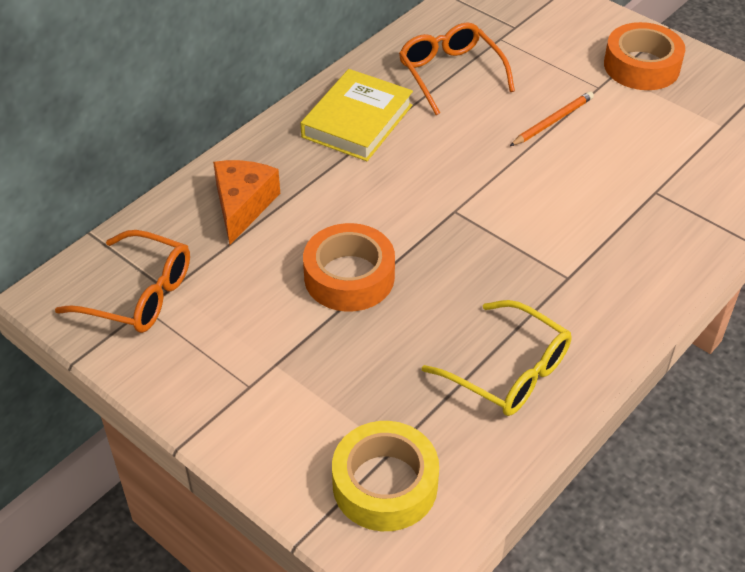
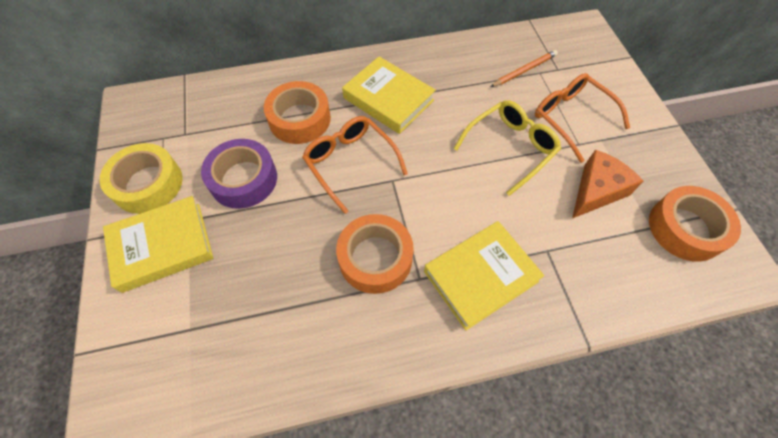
orange tape: [303,223,395,312] [604,22,685,90] = 2 -> [264,81,331,144] [336,214,414,294] [649,186,741,262] = 3
purple tape: none = 0 -> [201,139,277,209] = 1
yellow book: [301,69,413,161] = 1 -> [103,196,213,293] [342,57,436,134] [424,221,544,331] = 3

